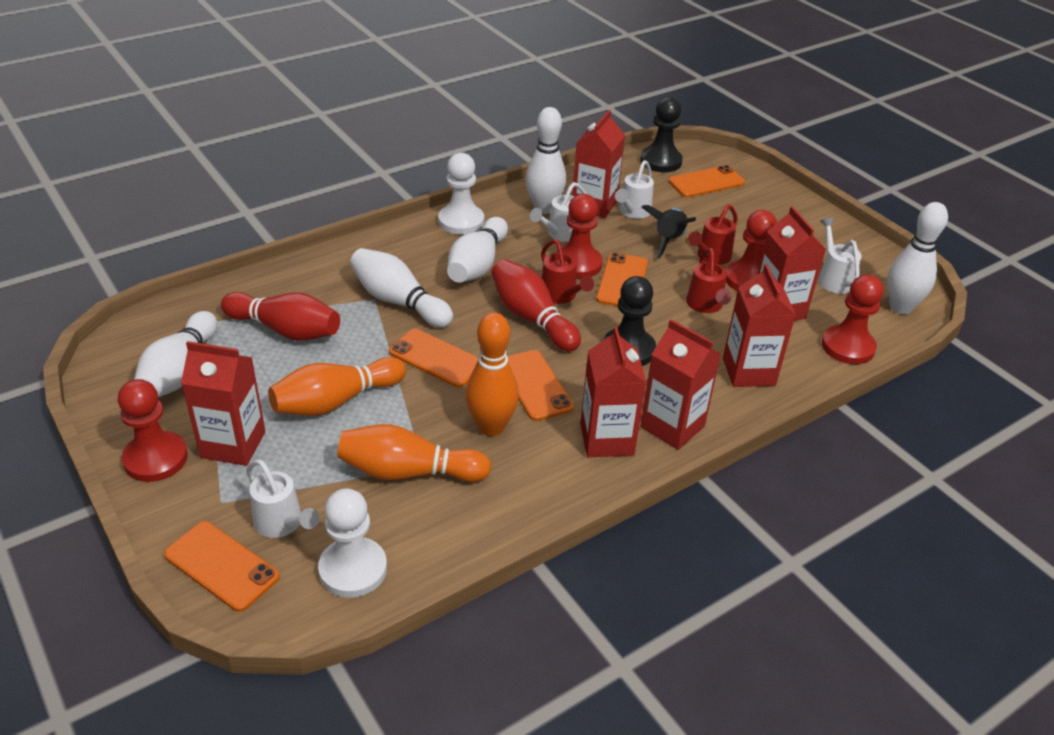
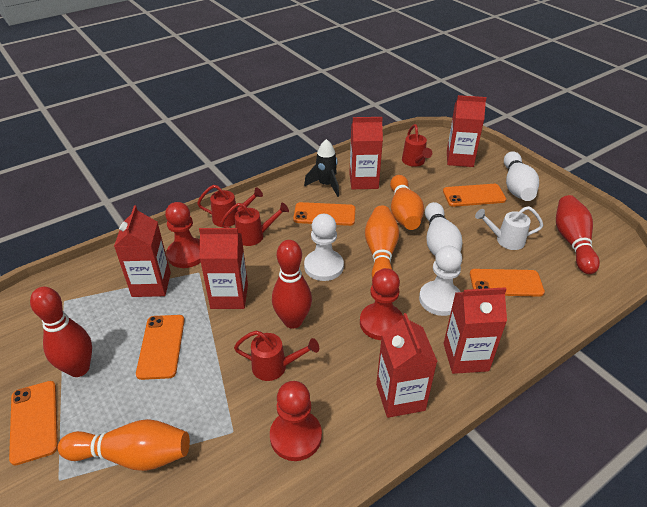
black pawn: [603,276,656,366] [640,97,683,172] = 2 -> none = 0
red bowling pin: [221,292,340,341] [491,259,581,352] = 2 -> [30,287,92,377] [272,240,312,329] [556,195,600,274] = 3
red pawn: [118,379,188,482] [556,194,603,278] [726,210,777,291] [822,275,884,364] = 4 -> [165,202,201,268] [270,381,322,461] [360,268,403,340] = 3
red watering can: [541,239,594,304] [686,248,732,313] [688,204,738,265] = 3 -> [197,185,263,227] [221,203,289,246] [234,331,319,381] [402,124,432,167] = 4
white bowling pin: [134,311,217,397] [350,248,453,327] [447,217,508,283] [526,107,566,214] [887,202,948,314] = 5 -> [425,202,462,257] [504,151,539,201] = 2
white watering can: [246,459,319,538] [530,182,587,242] [615,160,654,219] [818,218,862,294] = 4 -> [475,206,544,250] = 1

